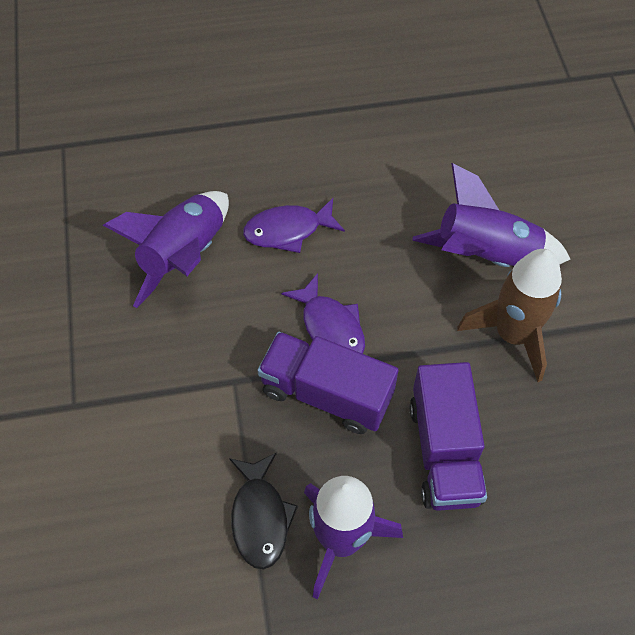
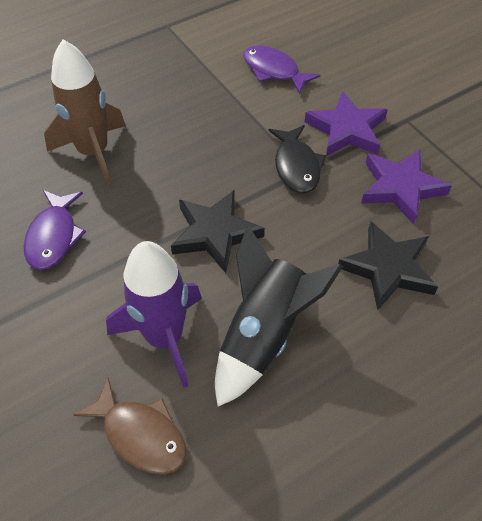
black rocket: none = 0 -> [215,225,343,407] = 1
black star: none = 0 -> [171,190,265,273] [338,221,438,311] = 2
brown fish: none = 0 -> [74,378,186,475] = 1
purple rocket: [103,191,229,308] [304,476,403,600] [412,163,571,267] = 3 -> [106,241,202,388] = 1
purple star: none = 0 -> [305,91,388,156] [361,149,452,224] = 2
purple truck: [257,332,398,434] [410,362,487,511] = 2 -> none = 0

